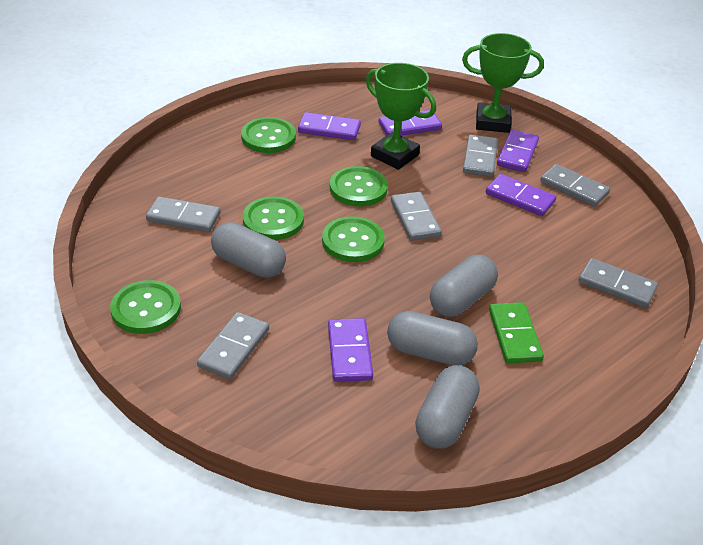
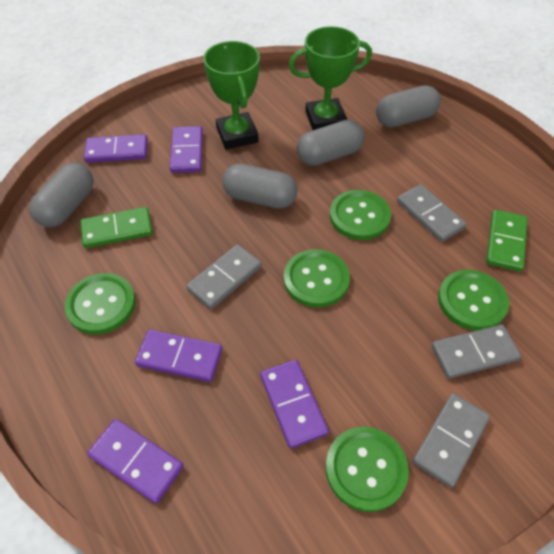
green domino: [489,302,544,363] = 1 -> [80,207,153,248] [486,210,528,272] = 2
grey domino: [146,196,220,232] [197,312,269,380] [391,192,442,241] [463,135,498,177] [540,164,610,207] [579,258,658,308] = 6 -> [186,244,262,309] [397,184,467,242] [413,393,490,488] [431,325,521,379] = 4

